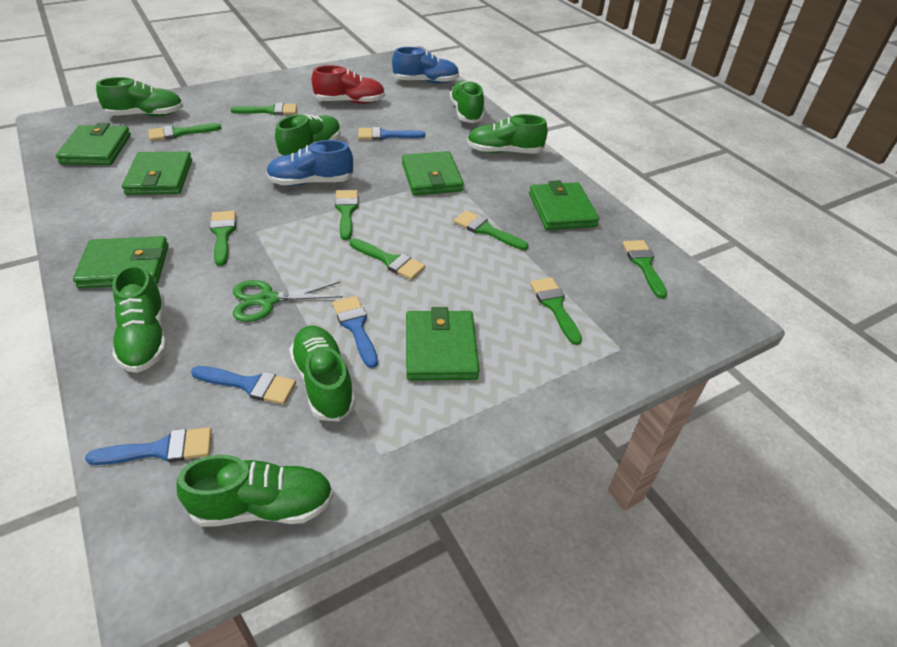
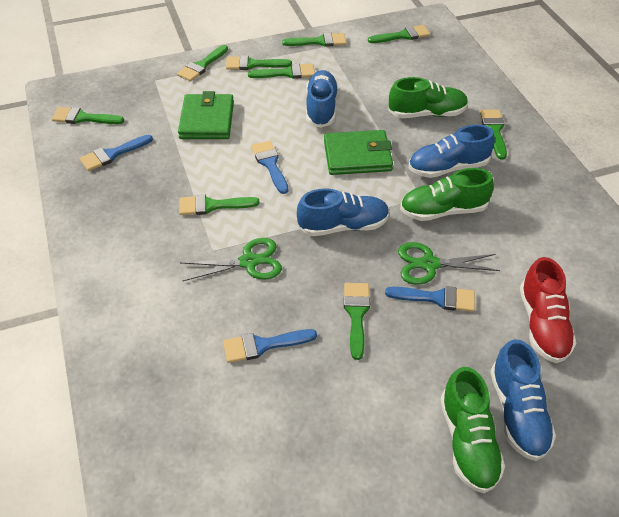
blue shoe: [266,140,354,186] [392,47,459,84] = 2 -> [297,188,390,236] [306,70,338,128] [408,125,495,178] [490,339,556,461] = 4
green brush: [149,123,221,141] [210,211,236,266] [231,103,297,115] [335,190,358,240] [350,238,425,280] [454,210,528,250] [530,278,582,345] [622,240,667,299] = 8 -> [52,107,124,124] [177,45,228,81] [179,195,260,215] [226,55,292,70] [248,63,315,79] [282,33,346,47] [344,283,370,360] [368,25,430,43] [480,109,507,160] = 9
green scissors: [233,280,343,322] = 1 -> [180,238,282,281] [398,242,500,285] = 2
green shoe: [96,77,183,116] [112,265,167,373] [176,455,333,527] [275,114,341,157] [289,325,356,421] [450,80,484,123] [467,114,548,154] = 7 -> [388,77,468,118] [400,168,494,221] [440,367,505,493] = 3
green wallet: [56,123,131,165] [73,236,169,288] [122,151,192,195] [402,151,464,196] [406,307,479,381] [529,180,599,230] = 6 -> [178,91,234,139] [324,130,393,175] = 2

